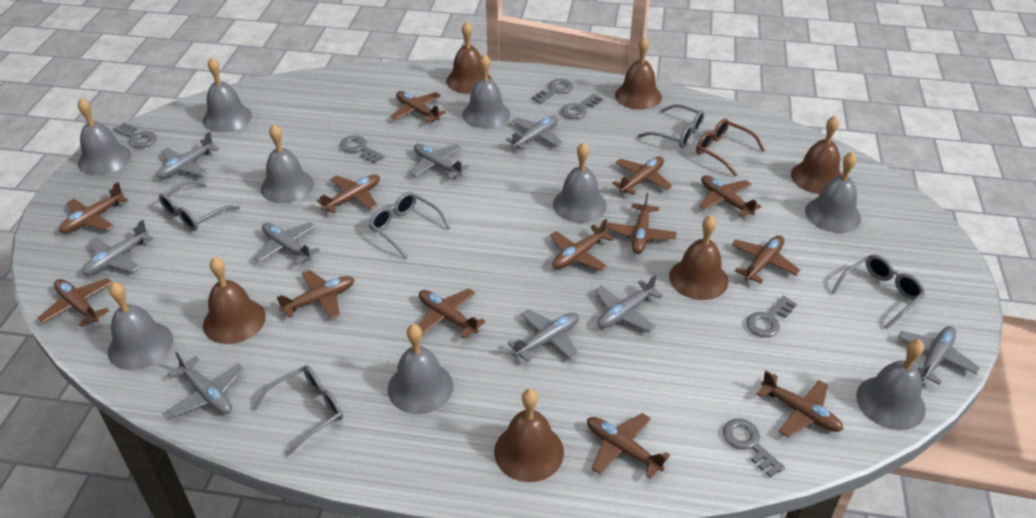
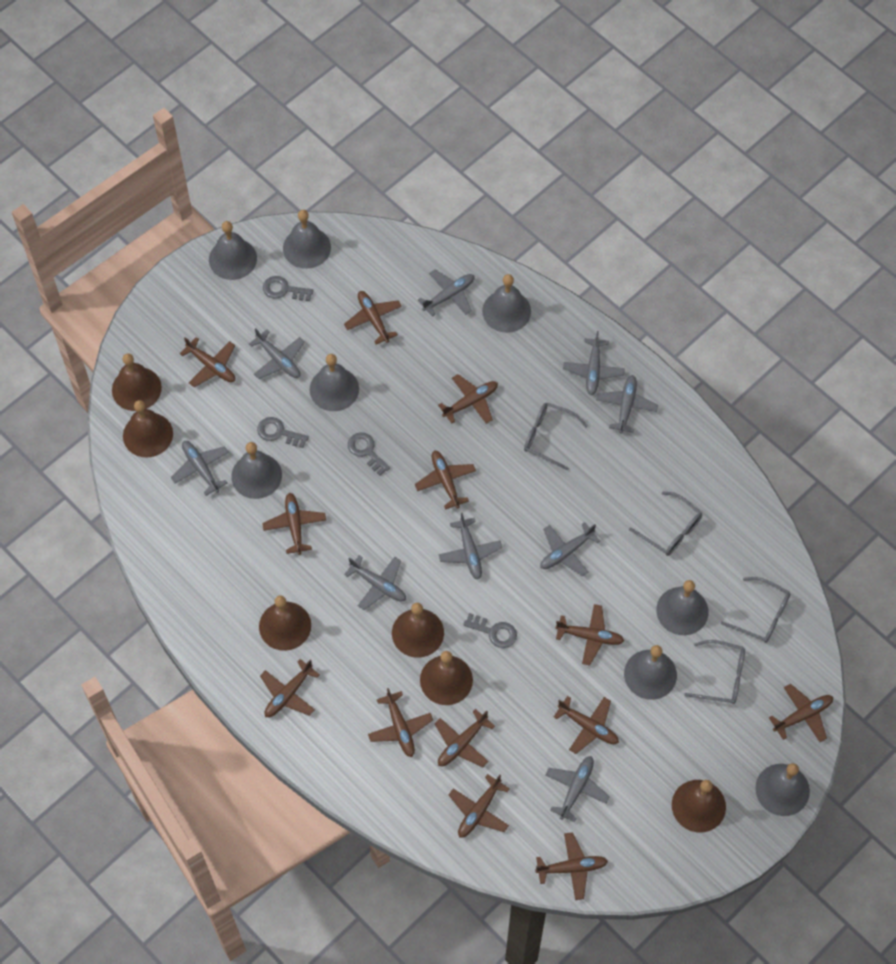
brown glasses: [696,119,765,176] = 1 -> none = 0
grey bell: [77,98,131,175] [108,282,173,370] [203,57,252,132] [261,124,314,203] [388,324,453,414] [462,54,510,129] [553,142,607,223] [805,152,861,233] [856,339,926,430] = 9 -> [209,221,257,280] [231,442,282,499] [283,210,331,269] [310,354,359,411] [482,274,531,333] [624,645,677,700] [656,580,709,635] [755,763,810,816] = 8
grey glasses: [159,180,240,231] [253,365,343,456] [369,192,450,258] [638,104,704,148] [832,254,925,330] = 5 -> [524,402,588,471] [629,491,702,556] [684,640,745,704] [721,577,790,643] = 4
grey key: [113,123,157,148] [340,135,385,163] [532,79,573,104] [561,93,603,119] [723,419,785,478] [746,296,797,337] = 6 -> [257,417,309,448] [263,276,313,301] [348,432,390,476] [463,613,517,648] = 4

